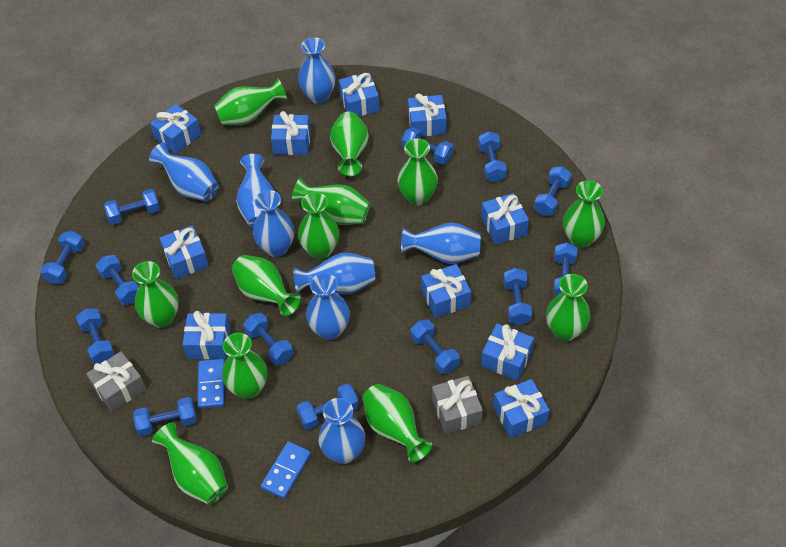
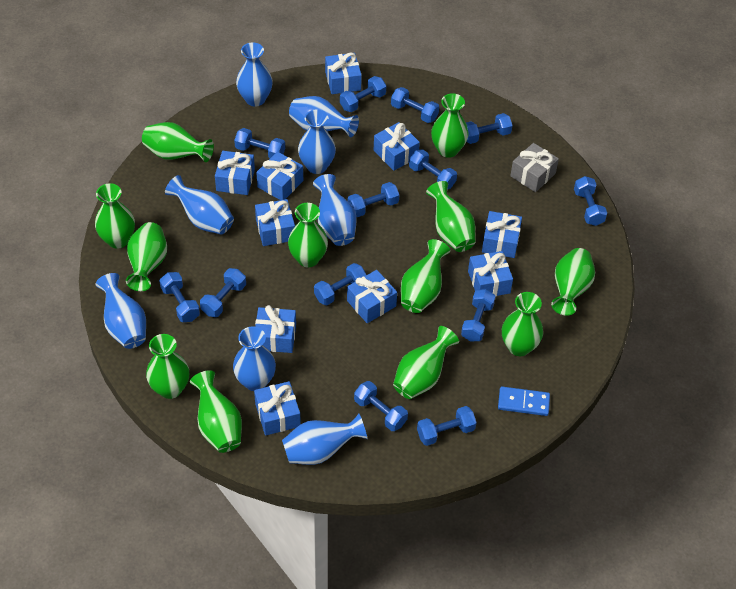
blue domino: [197,359,225,409] [261,441,311,499] = 2 -> [498,387,550,416] = 1
grey gift: [86,351,146,412] [432,376,483,434] = 2 -> [510,143,559,192] = 1

